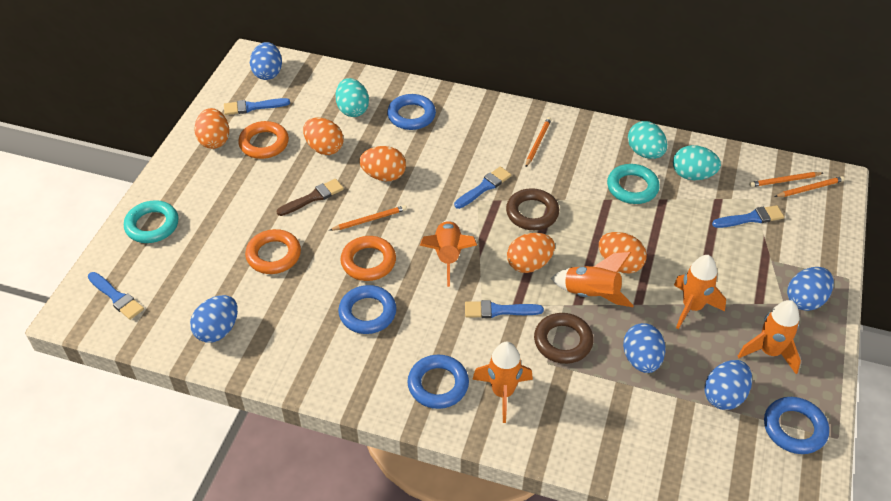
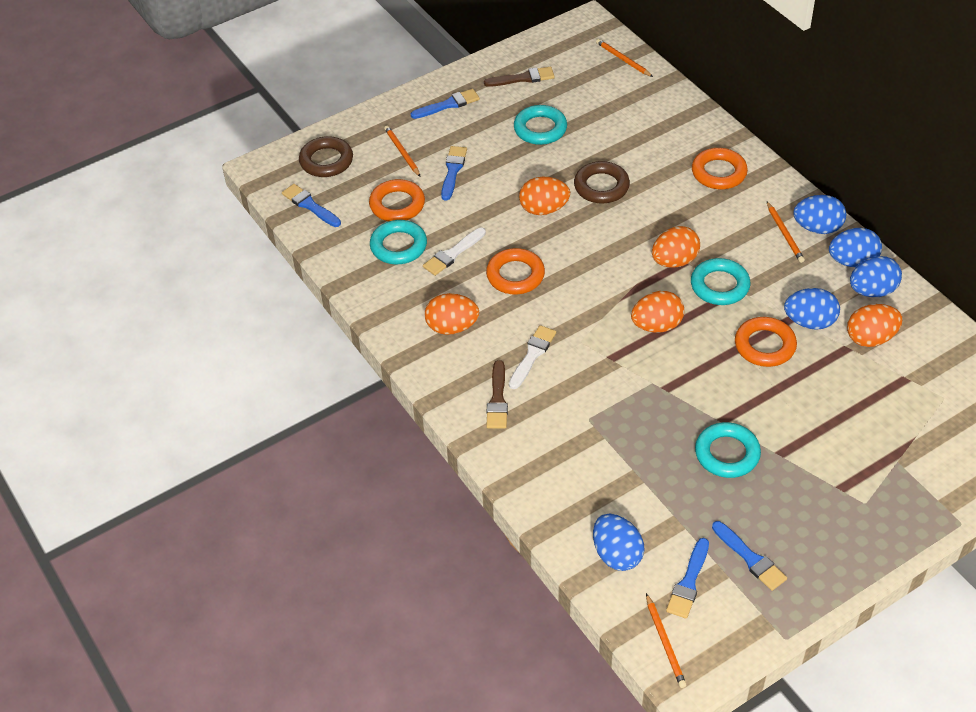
blue ring: [338,285,397,334] [387,94,436,130] [408,354,469,409] [764,397,829,454] = 4 -> none = 0
brown brush: [277,179,344,216] = 1 -> [484,67,555,87] [486,360,508,429] = 2
orange ring: [238,121,289,159] [245,229,301,274] [341,236,396,281] = 3 -> [369,179,425,221] [486,248,545,294] [692,148,748,189] [735,317,797,367] = 4
orange rocket: [420,220,477,287] [472,342,533,423] [551,252,634,307] [674,255,726,329] [738,300,801,374] = 5 -> none = 0
turquoise egg: [335,78,369,117] [628,121,667,159] [673,145,721,180] = 3 -> none = 0
turquoise ring: [124,200,178,243] [607,164,660,204] = 2 -> [370,220,427,264] [514,105,567,145] [691,258,751,305] [695,422,761,478] = 4
white brush: none = 0 -> [423,228,486,276] [509,325,556,389] = 2

